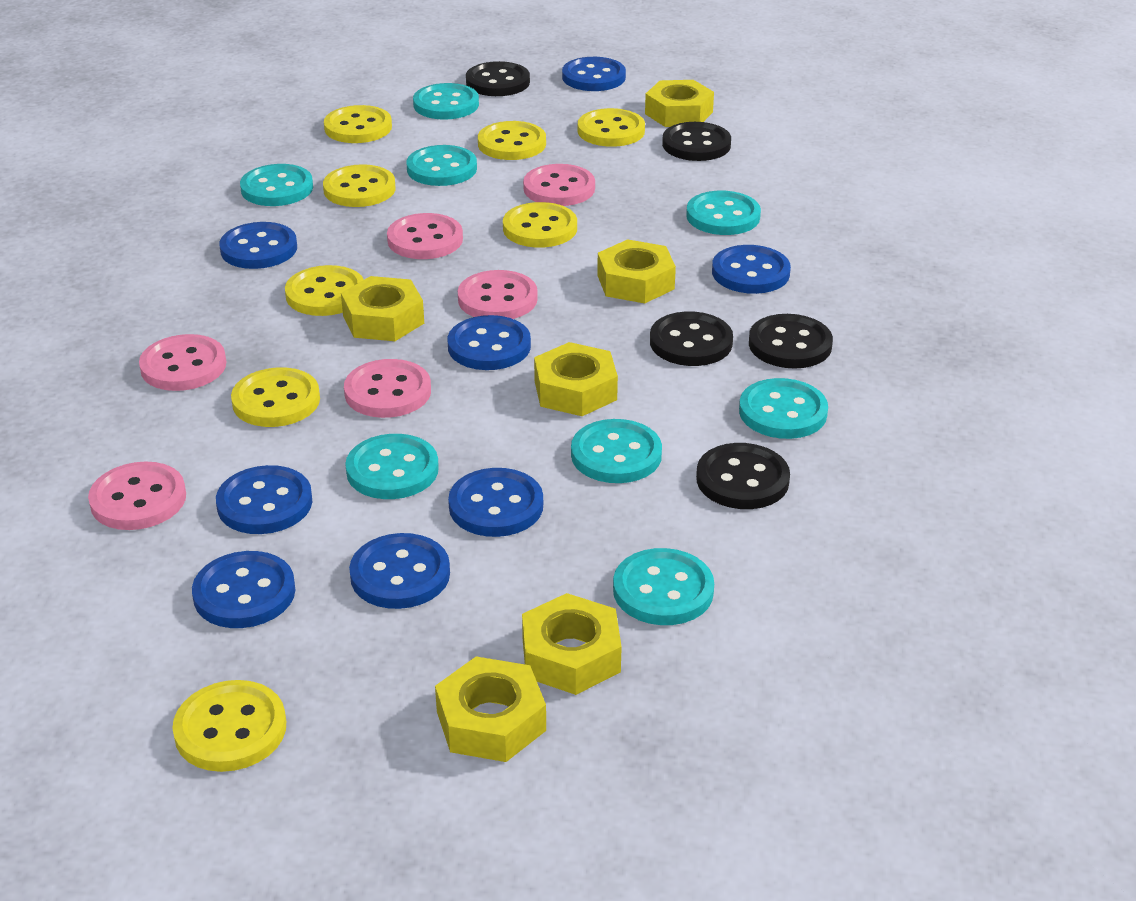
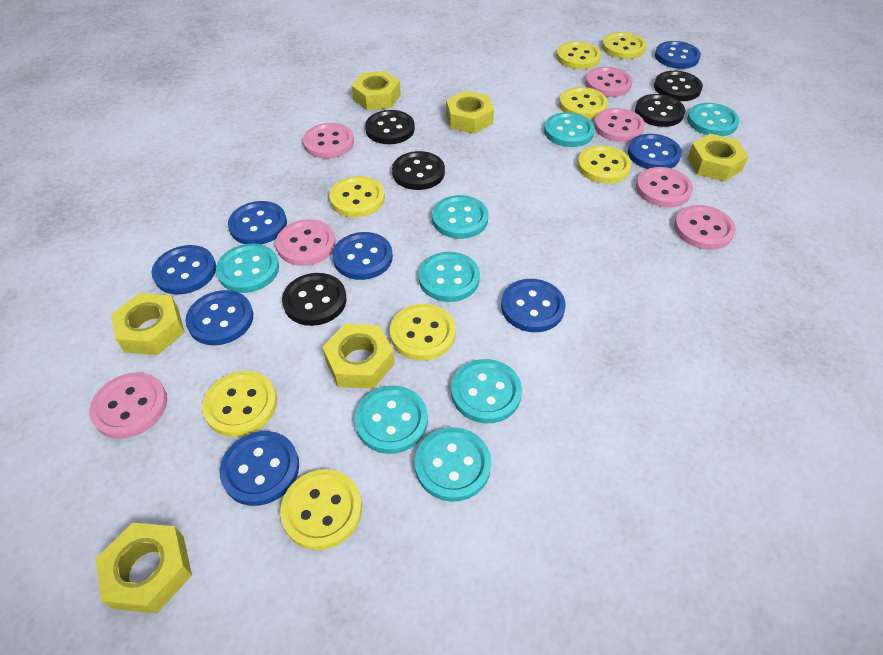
pink button: [88,461,186,530] [139,334,226,391] [344,359,431,418] [387,213,463,259] [458,270,538,319] [523,164,595,206] = 6 -> [89,372,167,439] [276,219,336,266] [303,123,354,159] [585,67,633,97] [594,108,645,142] [636,167,693,207] [674,205,736,250] = 7

